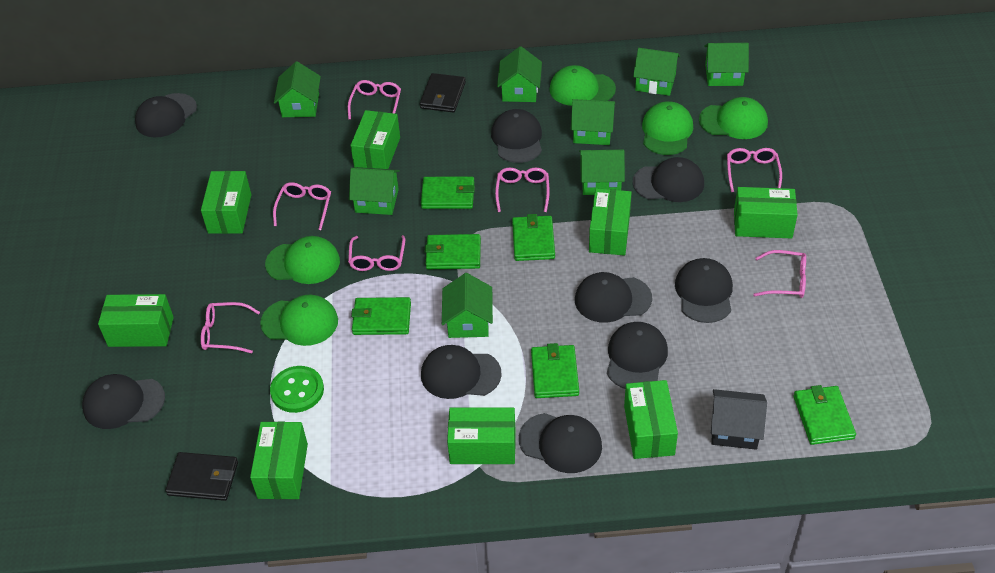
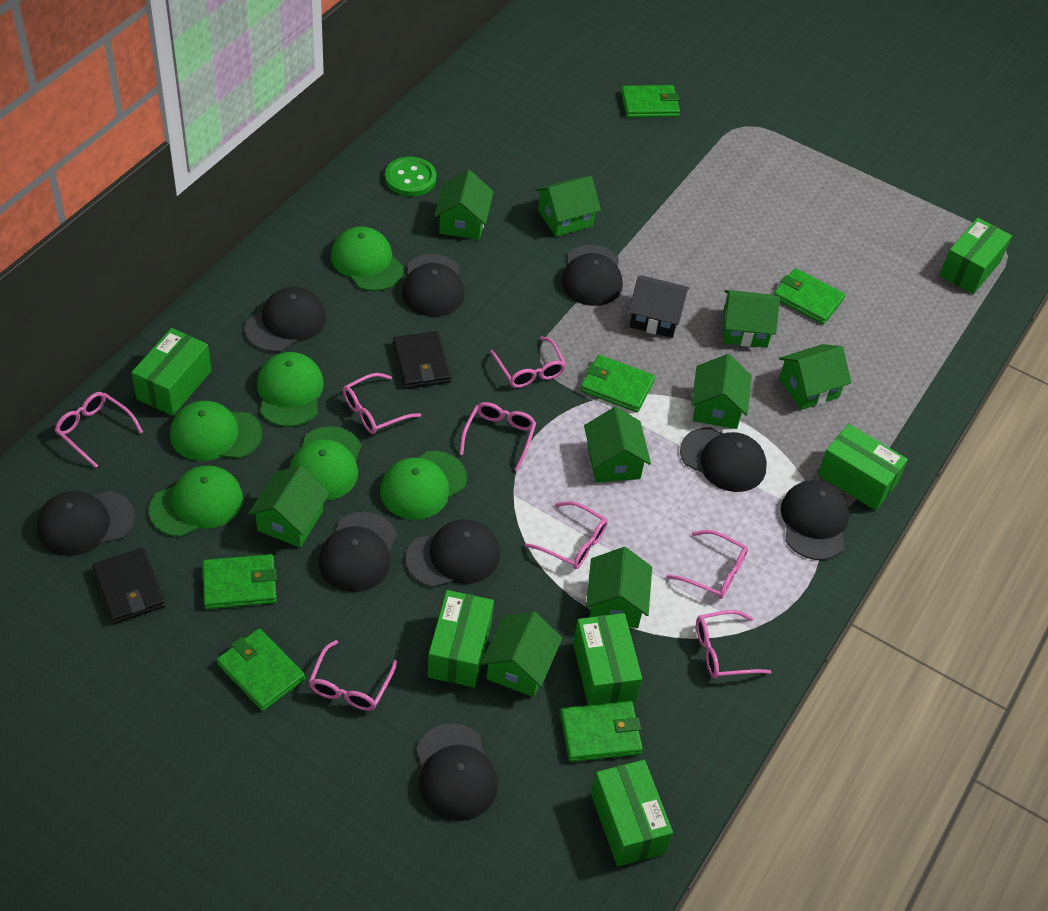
green box: [98,294,174,347] [201,171,251,234] [250,421,308,499] [350,110,400,169] [447,408,516,464] [589,188,632,256] [624,380,678,459] [734,187,798,239] = 8 -> [131,328,211,416] [427,590,494,688] [573,613,642,705] [591,760,673,866] [817,424,908,510] [939,218,1012,294] = 6
green cap: [260,295,338,346] [265,236,340,284] [549,65,616,106] [642,101,693,155] [699,97,768,139] = 5 -> [149,466,243,537] [170,401,262,461] [257,352,324,427] [290,426,361,501] [331,226,404,291] [380,451,467,520] = 6
green house: [274,61,321,117] [349,167,400,215] [442,273,493,338] [497,46,542,102] [571,99,615,145] [579,149,625,195] [633,48,680,96] [704,43,749,86] = 8 -> [248,466,329,547] [434,170,494,240] [481,611,563,697] [535,176,601,237] [584,407,651,483] [586,547,652,628] [691,354,752,429] [723,290,780,348] [779,344,851,410] = 9
pink glasses: [201,302,260,353] [273,182,331,230] [348,80,401,120] [348,235,405,271] [495,168,550,212] [727,148,782,192] [753,250,806,298] = 7 -> [55,392,143,468] [309,640,397,711] [343,373,421,434] [460,402,536,472] [490,336,566,388] [525,501,608,569] [667,530,748,599] [696,610,771,678] = 8

